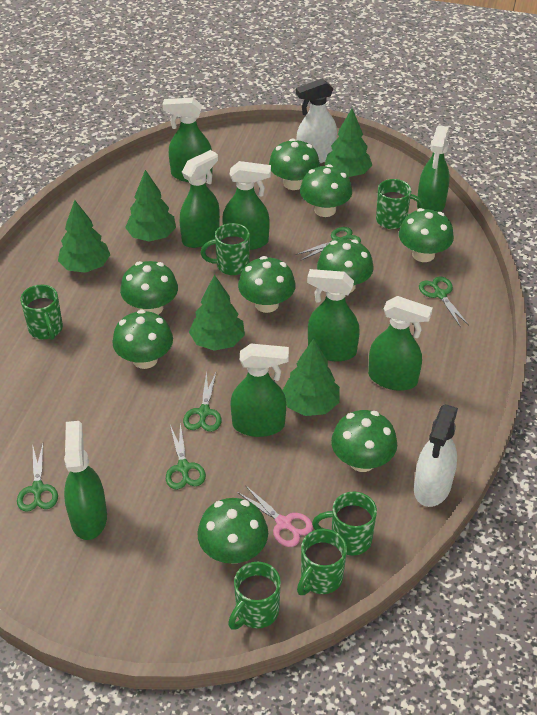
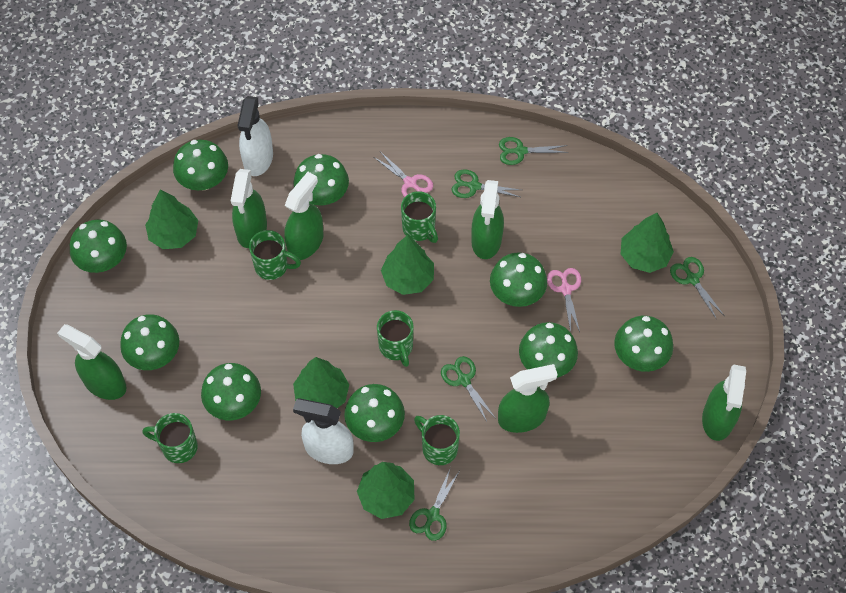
green mug: [20,285,63,340] [201,223,250,275] [228,562,281,630] [297,529,347,595] [312,492,377,556] [376,179,424,229] = 6 -> [142,413,198,463] [249,230,301,280] [377,310,414,367] [401,191,438,243] [414,415,460,465] = 5
green spray bottle: [64,421,107,540] [163,97,213,182] [180,150,220,248] [222,161,271,250] [230,344,289,437] [307,269,360,361] [368,296,433,391] [417,125,450,212] = 8 -> [57,324,127,400] [231,169,267,248] [284,172,323,260] [471,180,504,259] [498,364,558,433] [702,365,746,441] = 6
pink scissors: [237,485,313,547] = 1 -> [374,152,433,197] [547,268,581,332] = 2

